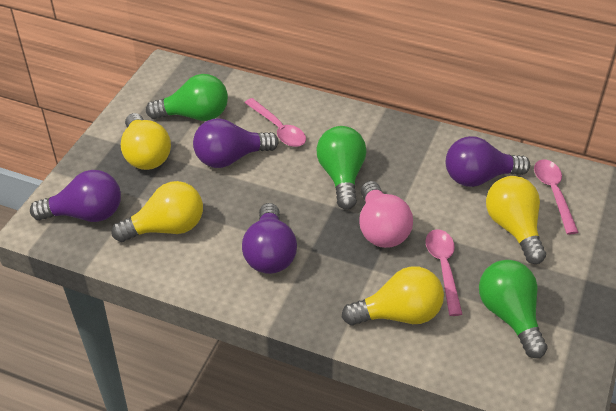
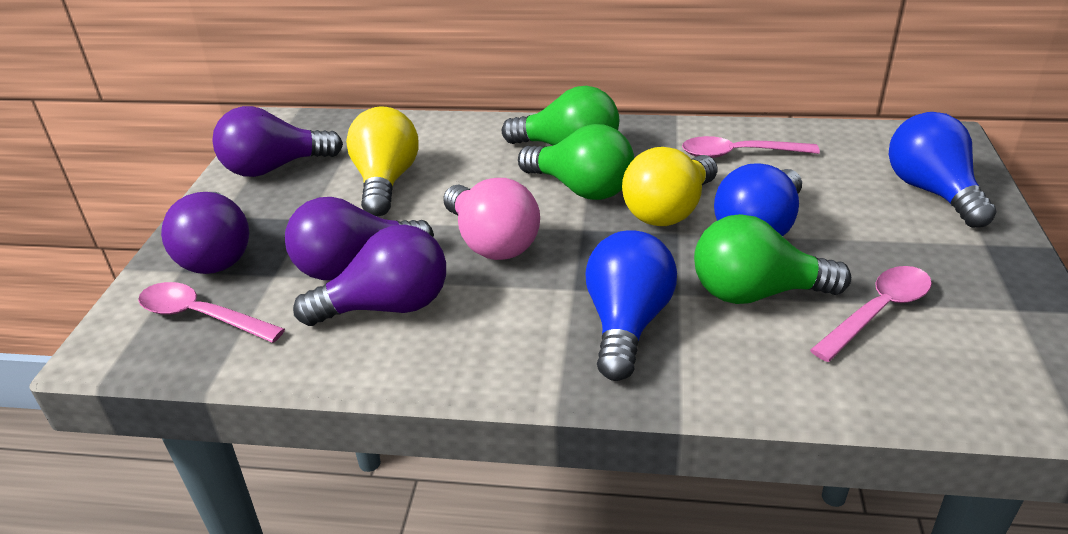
blue light bulb: none = 0 -> [585,230,677,381] [714,163,802,236] [889,112,996,228] = 3
yellow light bulb: [111,181,203,242] [121,113,171,170] [342,266,444,326] [486,176,546,264] = 4 -> [346,106,418,216] [622,147,718,226] = 2

